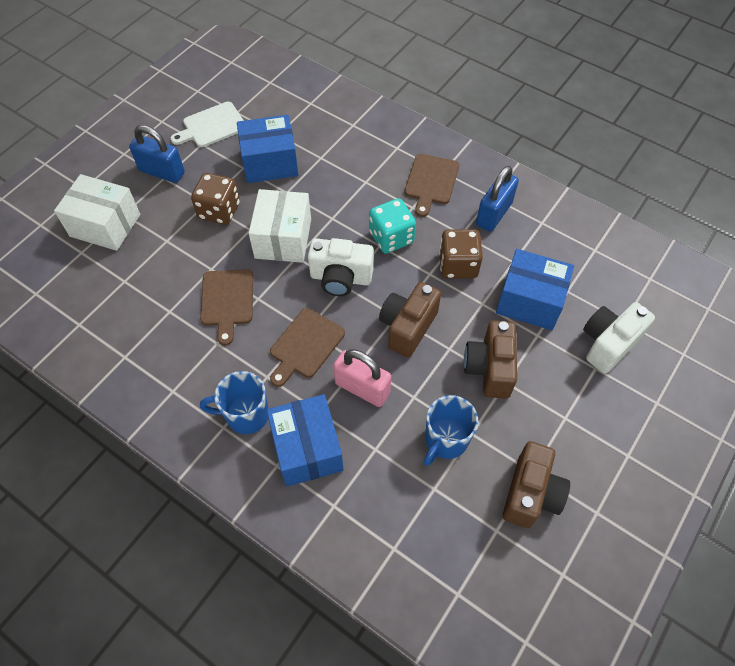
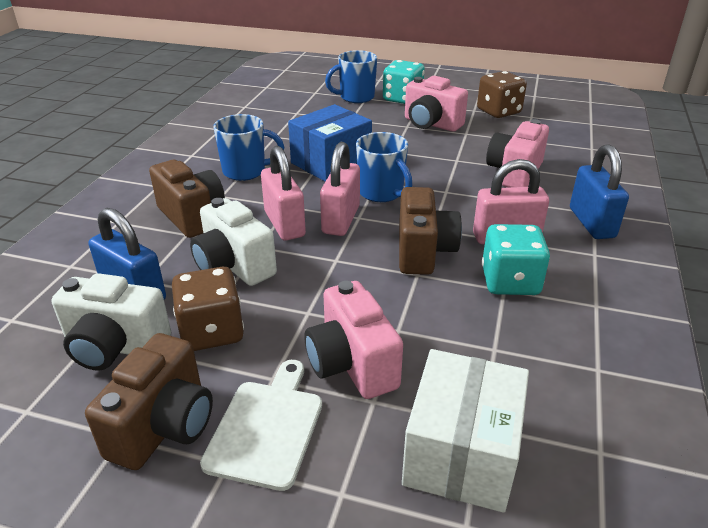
blue box: [237,115,298,183] [266,394,343,487] [496,249,574,330] = 3 -> [288,104,372,182] = 1
blue mug: [200,371,269,434] [424,395,478,466] = 2 -> [213,114,284,181] [325,50,377,103] [356,132,413,202] = 3
brown cutting board: [200,269,253,345] [270,308,345,387] [404,154,459,217] = 3 -> none = 0
pink camera: none = 0 -> [304,281,403,399] [405,76,468,132] [486,119,549,187] = 3
pink padlock: [333,349,391,407] = 1 -> [261,146,306,241] [320,142,360,236] [473,159,549,244] = 3
turquoise dice: [369,198,416,254] = 1 -> [383,60,425,104] [482,224,550,295] = 2
white box: [54,174,140,251] [249,189,311,263] = 2 -> [402,349,529,513] = 1

